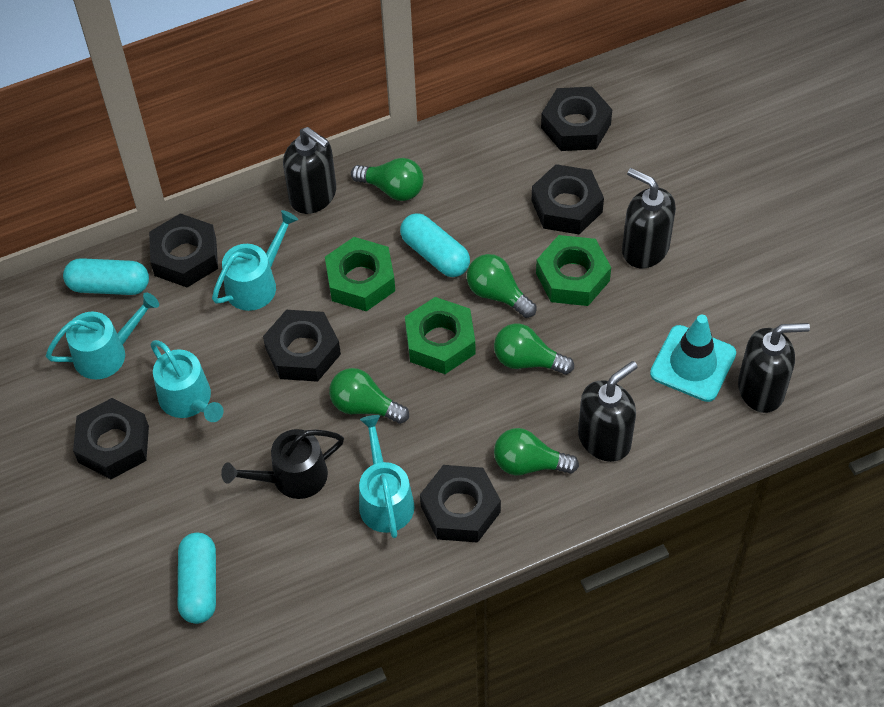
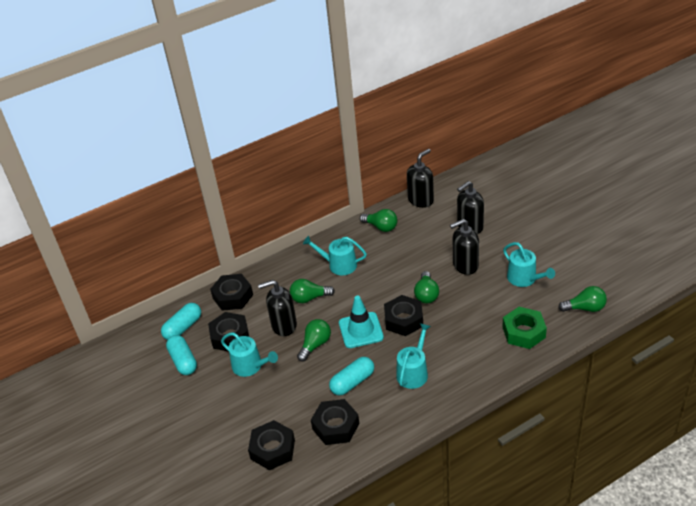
black nut: [73,398,149,479] [149,213,218,287] [263,310,341,382] [420,465,501,543] [531,164,604,234] [541,87,612,151] = 6 -> [208,312,249,352] [210,274,253,311] [248,420,295,470] [311,399,359,445] [384,295,423,336] = 5
black watering can: [221,429,344,499] = 1 -> none = 0
green nut: [325,237,395,311] [405,297,475,374] [536,235,611,306] = 3 -> [502,307,547,349] = 1

